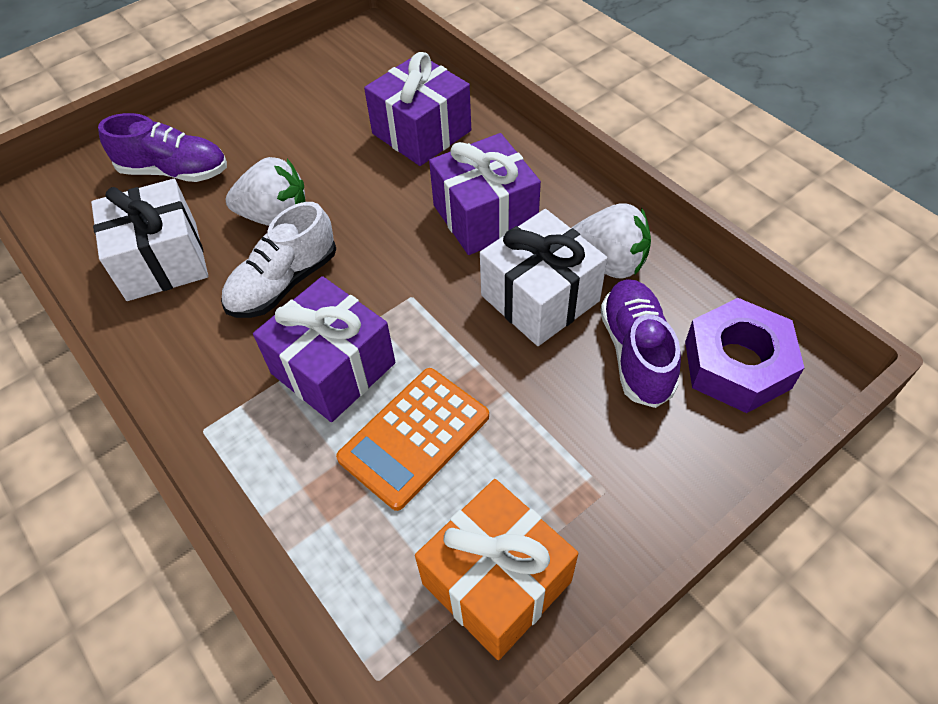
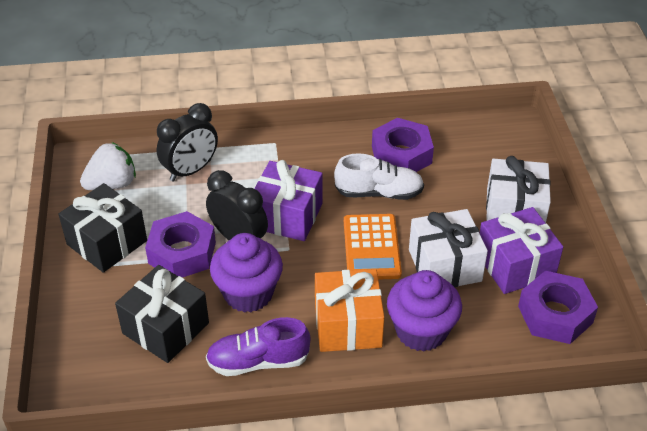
black clock: none = 0 -> [157,103,218,182] [206,170,268,240] = 2
black gift: none = 0 -> [59,183,147,273] [115,265,209,363] = 2
purple cupcake: none = 0 -> [210,233,283,313] [387,270,462,352] = 2
purple gift: [253,276,395,422] [364,52,471,166] [429,133,541,255] = 3 -> [254,160,323,241] [480,207,563,294] = 2
purple nut: [685,298,804,413] = 1 -> [145,211,216,277] [372,118,434,172] [518,271,598,344] = 3
purple shoe: [98,113,227,182] [601,279,681,408] = 2 -> [206,317,311,376] = 1
white strawberry: [226,157,306,226] [571,203,651,278] = 2 -> [80,142,136,190] = 1

